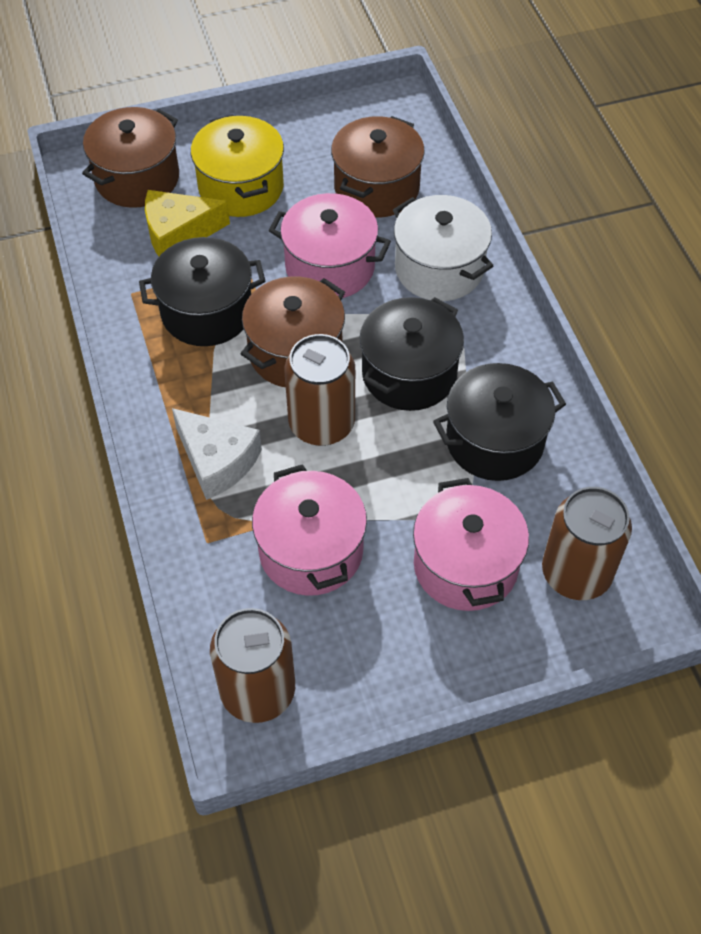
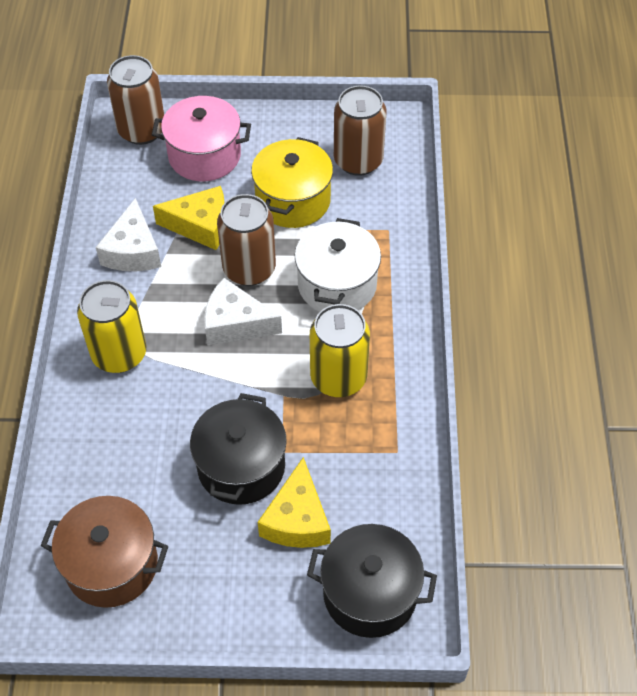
black pot: [139,237,265,346] [360,297,464,411] [433,363,566,481] = 3 -> [190,393,287,505] [307,524,437,638] = 2
brown pot: [82,107,179,208] [241,276,345,387] [331,116,425,218] = 3 -> [40,496,168,608] = 1
pink pot: [252,464,367,596] [269,193,391,298] [413,478,529,611] = 3 -> [152,96,251,181] = 1
white cheese: [172,408,262,500] = 1 -> [96,198,161,271] [204,278,282,345] = 2
yellow can: none = 0 -> [77,280,146,373] [310,304,370,397] = 2
yellow cheese: [145,190,230,256] = 1 -> [153,186,224,250] [258,457,331,548] = 2

